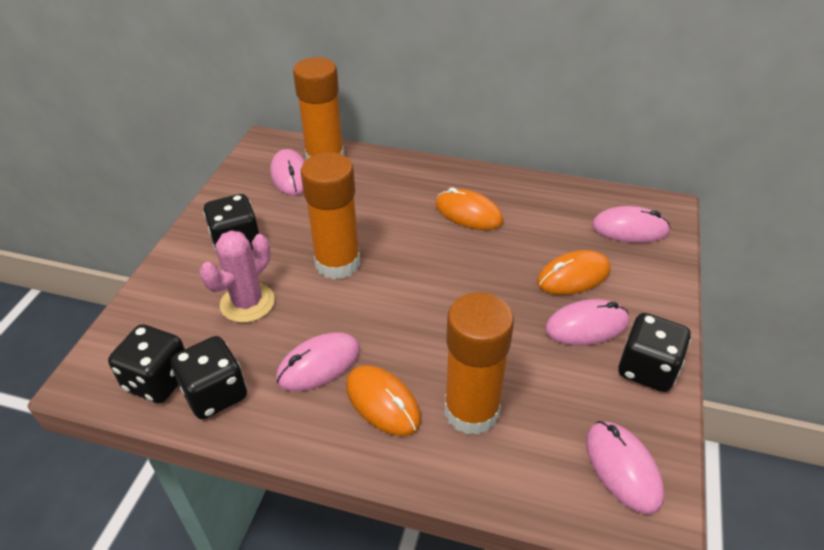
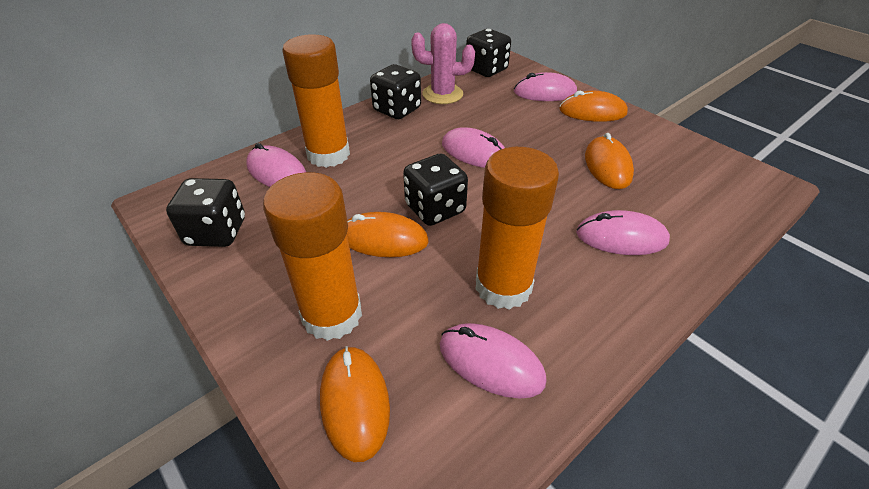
orange mouse: [346,365,421,436] [435,187,503,230] [537,250,611,295] = 3 -> [320,346,390,462] [347,212,429,257] [559,91,628,122] [585,133,634,189] = 4

